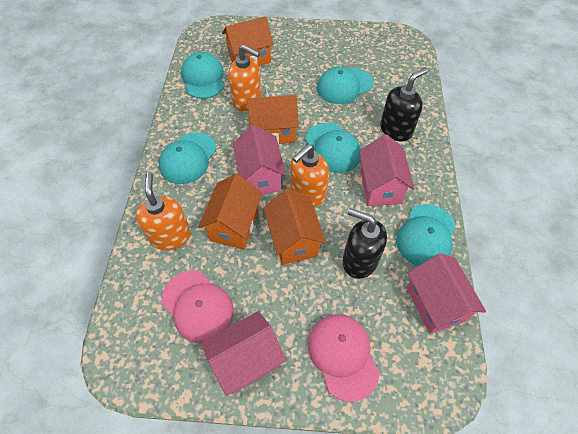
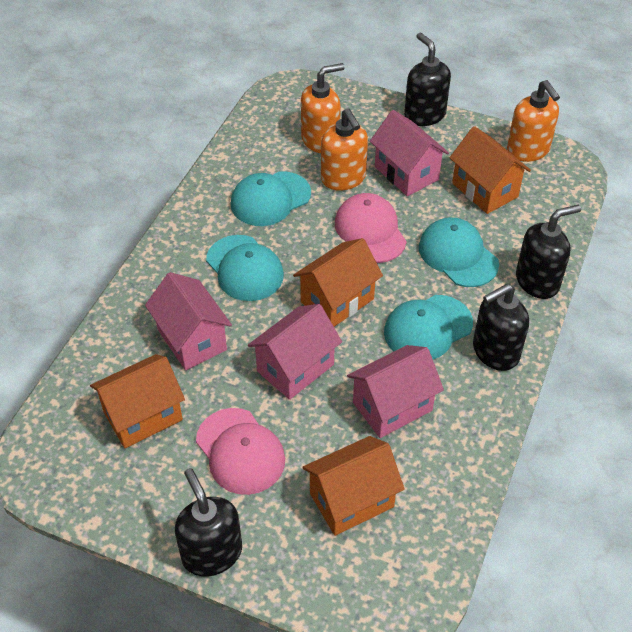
black soap dispenser: [343,208,387,279] [380,67,428,141] = 2 -> [175,468,242,577] [404,33,451,126] [473,284,529,371] [516,205,581,299] = 4
turquoise cap: [159,132,217,184] [181,52,224,99] [305,123,361,173] [317,67,373,104] [396,204,456,266] = 5 -> [206,235,284,301] [231,171,311,226] [384,295,473,359] [419,217,499,287] = 4

